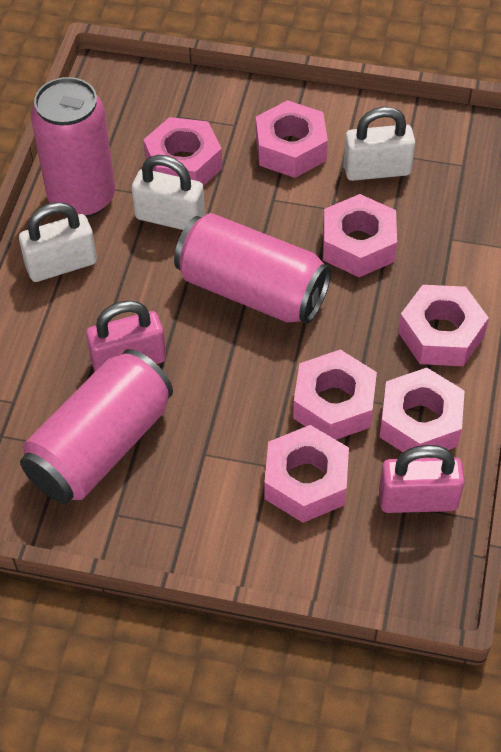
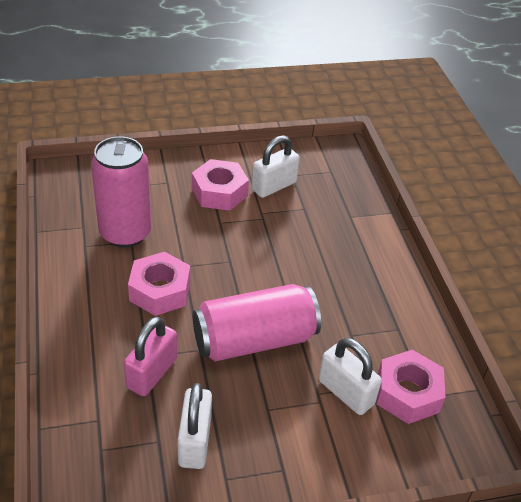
pink can: [20,349,173,504] [31,77,115,218] [174,213,331,324] = 3 -> [91,137,151,248] [193,284,321,361] = 2
pink nut: [143,117,222,186] [256,100,328,178] [264,425,349,523] [293,349,377,440] [323,194,397,277] [380,368,465,458] [398,285,489,366] = 7 -> [128,252,190,316] [192,159,249,211] [377,350,446,424] = 3
pink padlock: [86,300,166,372] [379,445,465,513] = 2 -> [124,317,177,396] = 1

